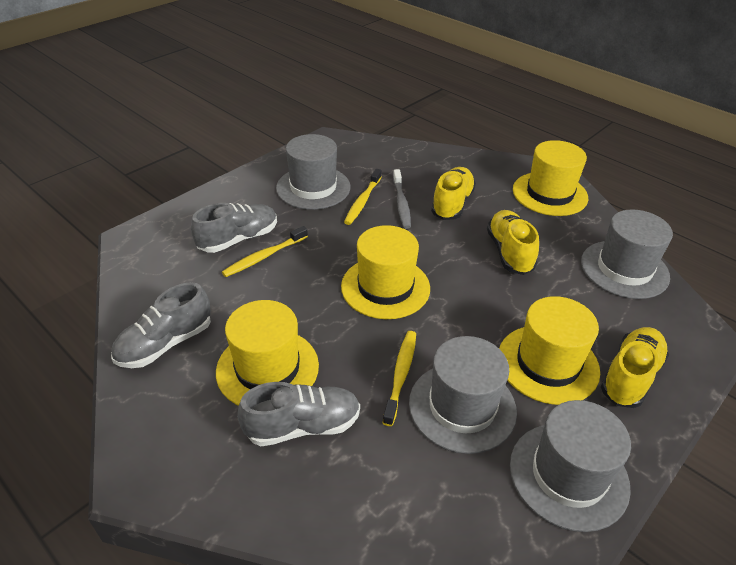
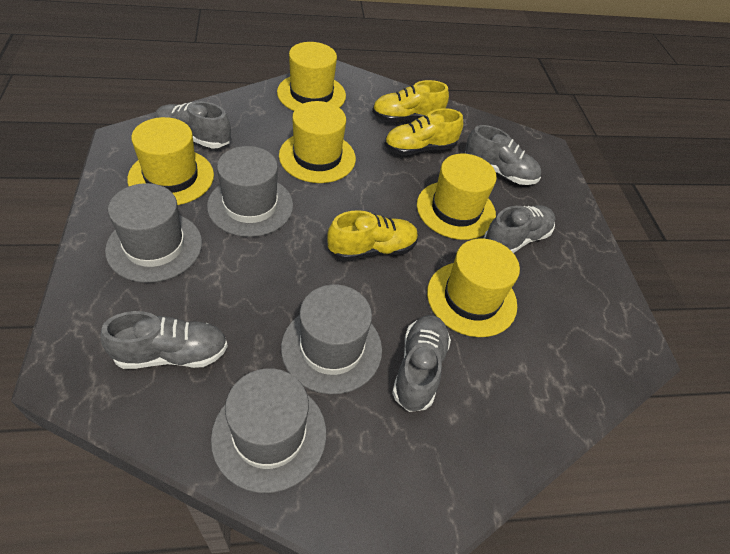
grey shoe: [111,282,211,368] [191,203,277,253] [237,382,360,446] = 3 -> [100,311,228,369] [155,101,231,149] [392,315,451,412] [465,125,541,185] [484,205,555,253] = 5
grey toothbrush: [393,169,411,229] = 1 -> none = 0
yellow hat: [216,300,319,406] [341,225,430,319] [499,296,600,405] [513,140,588,216] = 4 -> [127,117,214,205] [277,42,346,111] [279,101,356,183] [417,154,497,240] [427,238,520,337] = 5
yellow toothbrush: [222,226,308,277] [344,169,382,225] [383,331,416,426] = 3 -> none = 0

